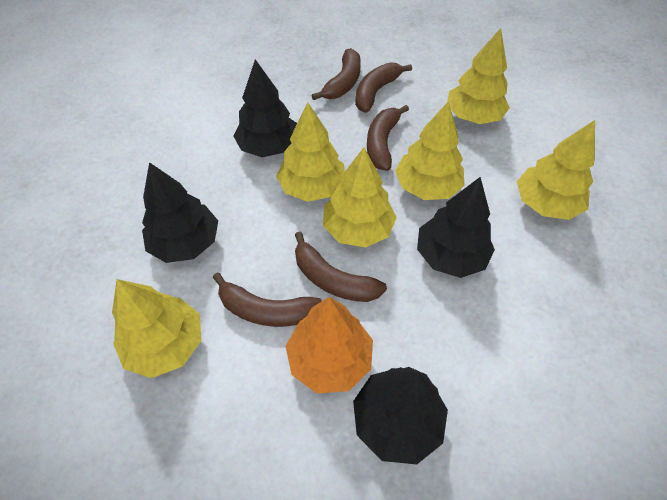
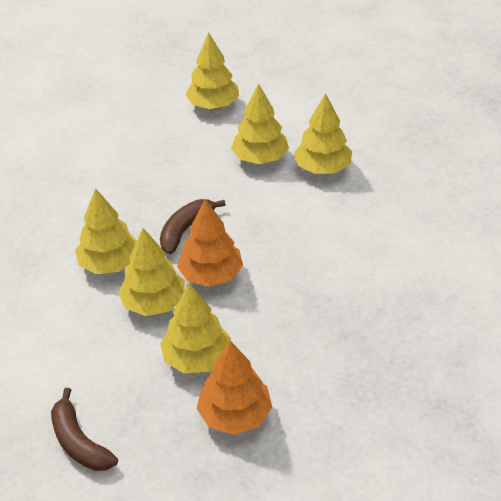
black tree: [142,162,218,263] [233,59,297,157] [353,367,448,464] [417,177,495,278] = 4 -> none = 0
brown banana: [213,272,322,327] [295,232,387,302] [311,48,361,100] [355,63,412,113] [367,105,409,171] = 5 -> [51,388,118,471] [160,199,226,254] = 2
orange tree: [286,297,373,393] = 1 -> [177,199,243,287] [196,341,272,435] = 2

